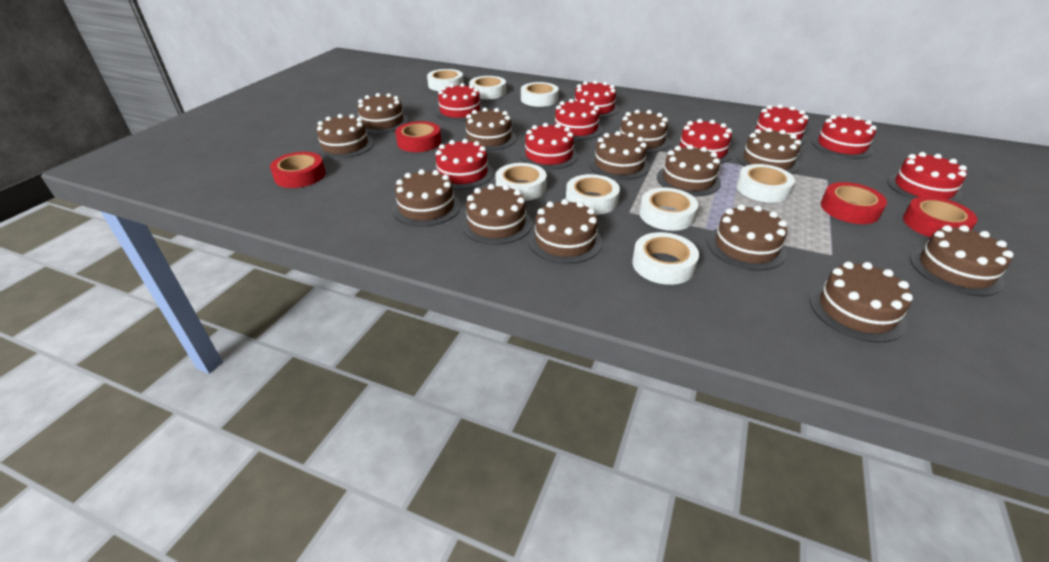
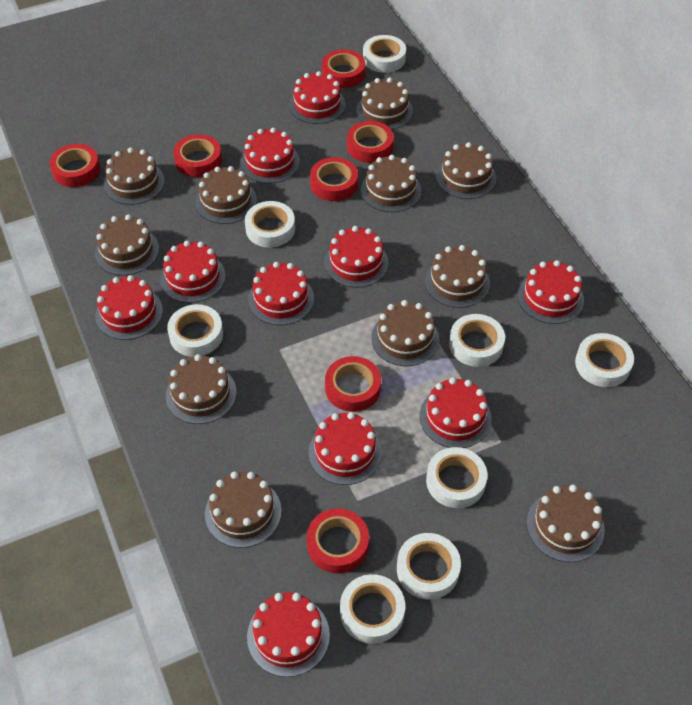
brown cake: [316,114,374,159] [357,93,409,133] [392,169,461,226] [461,184,532,245] [462,108,516,151] [529,199,602,264] [589,131,649,180] [620,109,670,153] [657,144,721,196] [708,204,787,271] [737,128,801,174] [810,262,913,343] [910,225,1013,296] = 13 -> [95,215,159,276] [104,148,165,205] [166,354,237,424] [195,166,257,224] [205,471,282,548] [356,78,413,130] [361,155,421,212] [371,300,439,366] [425,245,490,308] [436,142,496,199] [527,485,605,562] = 11
red cake: [433,139,493,189] [435,83,484,121] [520,123,578,169] [551,99,603,140] [575,80,619,118] [674,119,733,164] [750,104,809,145] [811,114,877,159] [887,152,967,203] = 9 -> [95,275,163,340] [160,241,226,303] [240,128,300,184] [247,592,330,677] [248,262,314,325] [289,71,346,124] [309,412,382,485] [324,226,389,288] [419,377,491,448] [518,260,584,324] = 10
red tape: [270,152,325,188] [395,121,441,152] [821,182,887,224] [903,196,977,238] = 4 -> [49,144,100,187] [173,134,222,177] [307,508,369,573] [310,157,358,201] [322,49,365,88] [325,356,381,412] [347,121,394,163] = 7

